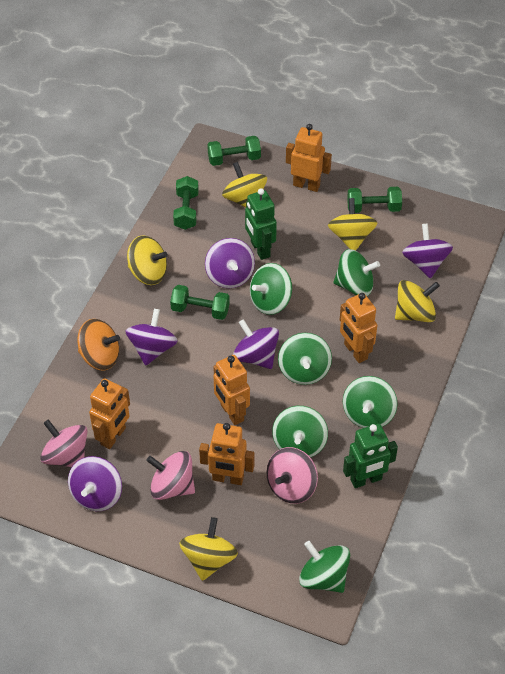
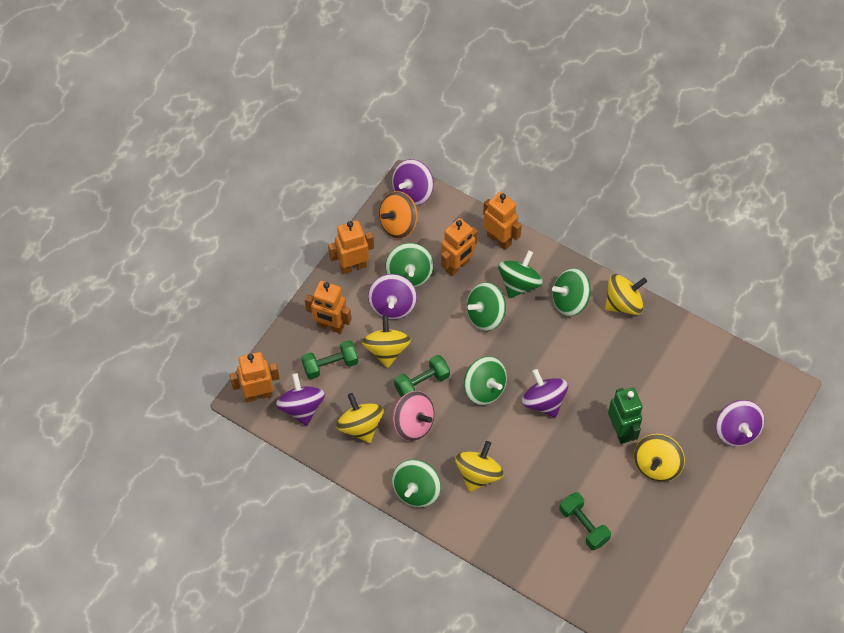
green dumbbell: [170,285,230,320] [173,176,199,230] [207,136,261,166] [347,187,402,213] = 4 -> [301,340,359,379] [394,355,450,397] [559,492,611,550] = 3
green robot: [245,188,277,260] [343,424,398,488] = 2 -> [608,387,643,444] = 1
pink spinning top: [40,419,87,467] [146,451,195,500] [266,447,318,504] = 3 -> [393,391,434,441] = 1

